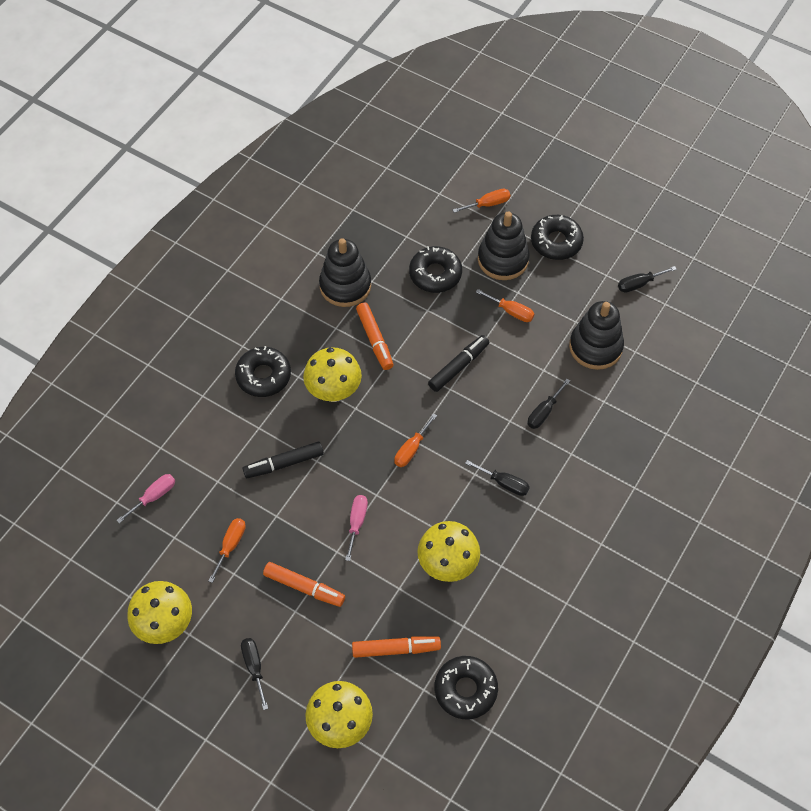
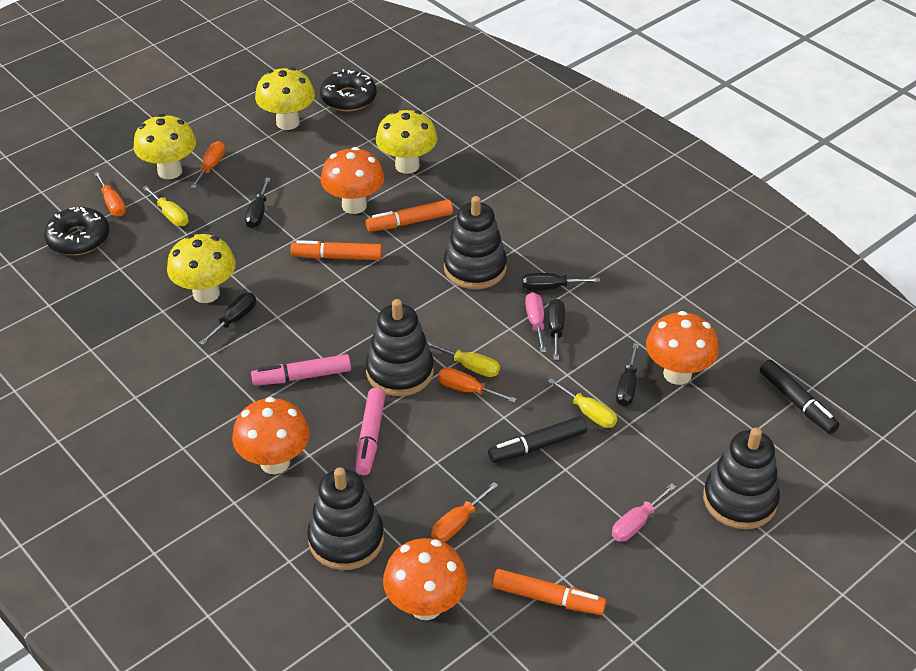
black donut: [235,346,291,397] [409,246,462,293] [435,656,498,719] [531,215,584,260] = 4 -> [44,207,109,255] [320,69,377,111] = 2
black screwdriver: [241,638,268,710] [465,460,530,496] [528,379,570,429] [618,266,677,293] = 4 -> [199,293,256,345] [245,178,271,228] [522,273,600,290] [548,299,565,360] [616,343,639,406] = 5
black stacking toy: [319,238,371,307] [478,211,530,280] [569,301,624,370] = 3 -> [307,467,384,570] [366,299,434,396] [444,196,507,289] [703,428,780,529] = 4
orange mushroom: none = 0 -> [232,397,310,474] [321,147,384,214] [383,538,467,620] [646,311,719,385] = 4
pink marker: none = 0 -> [251,354,351,386] [355,388,386,475] = 2
yellow screwdriver: none = 0 -> [142,185,189,226] [427,342,500,377] [547,378,617,428] = 3

